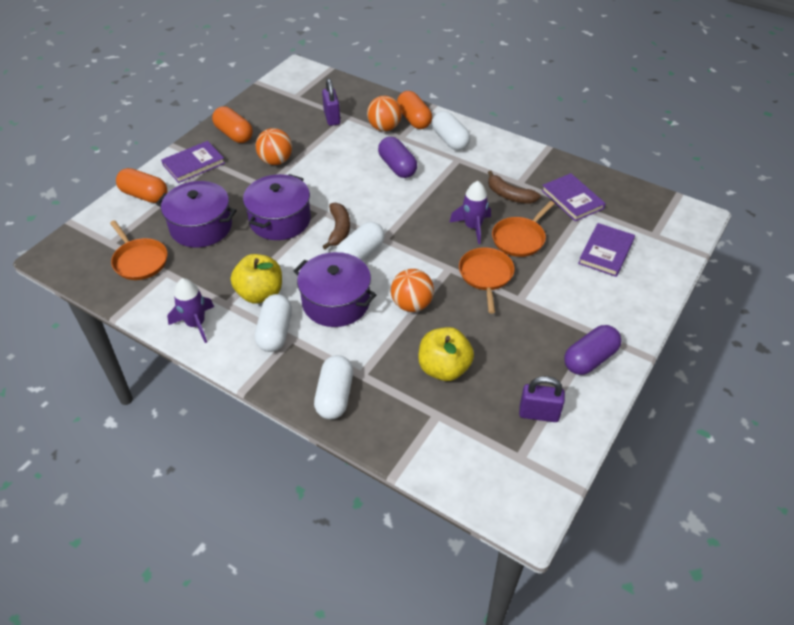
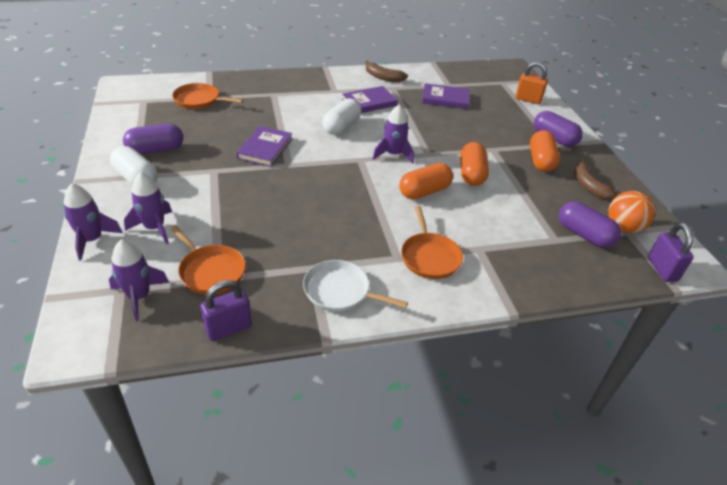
orange ball: [256,128,292,165] [367,96,402,131] [391,269,434,312] = 3 -> [608,191,655,233] = 1
orange padlock: none = 0 -> [515,62,548,104] = 1
purple capsule: [378,137,417,178] [564,325,621,375] = 2 -> [123,123,183,155] [534,111,583,147] [559,201,622,248] = 3
purple pot: [156,181,237,248] [243,174,311,240] [294,252,376,327] = 3 -> none = 0
purple rocket: [167,278,214,343] [449,181,491,244] = 2 -> [64,183,123,261] [109,239,169,321] [124,172,172,244] [373,104,414,164] = 4
white capsule: [255,294,292,352] [314,355,353,419] [336,222,385,261] [432,111,470,151] = 4 -> [110,146,158,185] [322,98,361,135] = 2
white pan: none = 0 -> [303,260,408,312] = 1
yellow apple: [231,254,282,304] [418,327,474,381] = 2 -> none = 0

